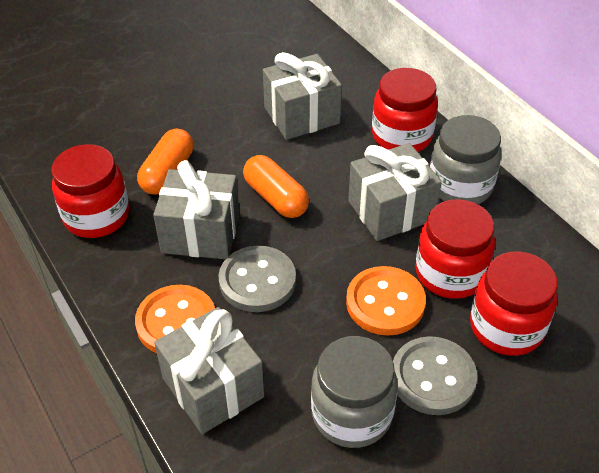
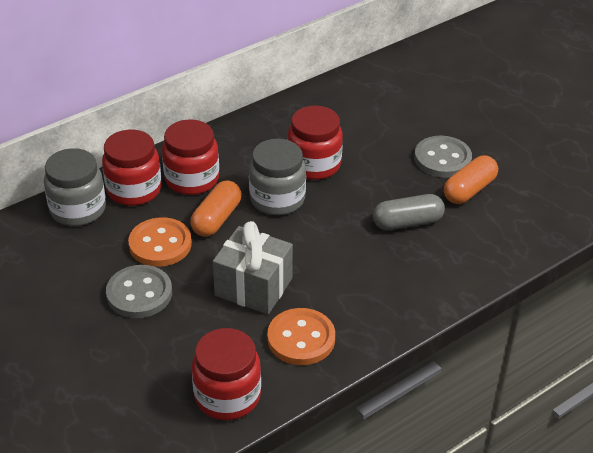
grey capsule: none = 0 -> [373,194,445,230] = 1
grey gift: [153,160,239,259] [154,307,264,434] [263,52,342,140] [348,143,442,241] = 4 -> [213,221,293,314] = 1

